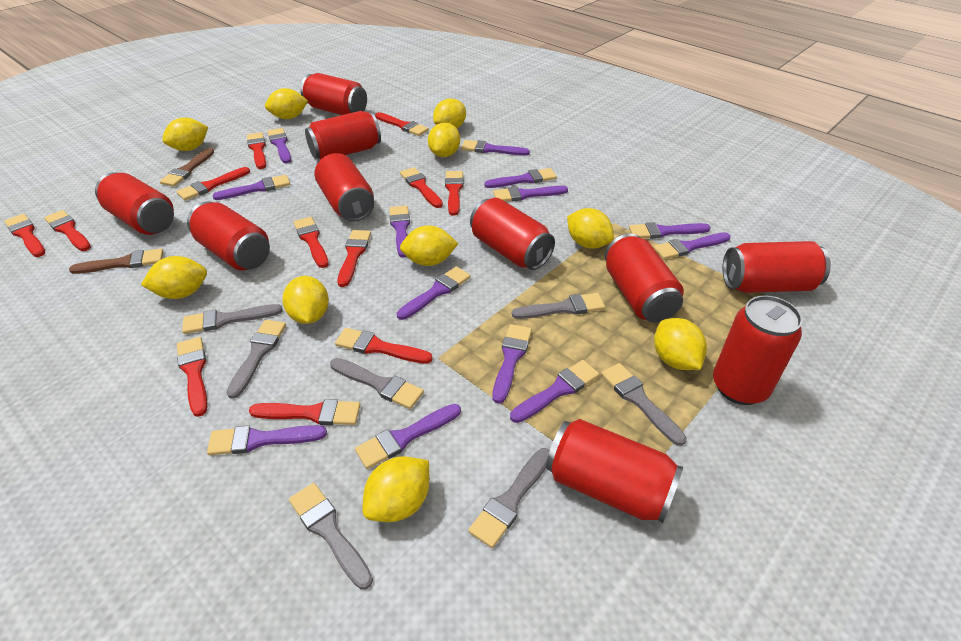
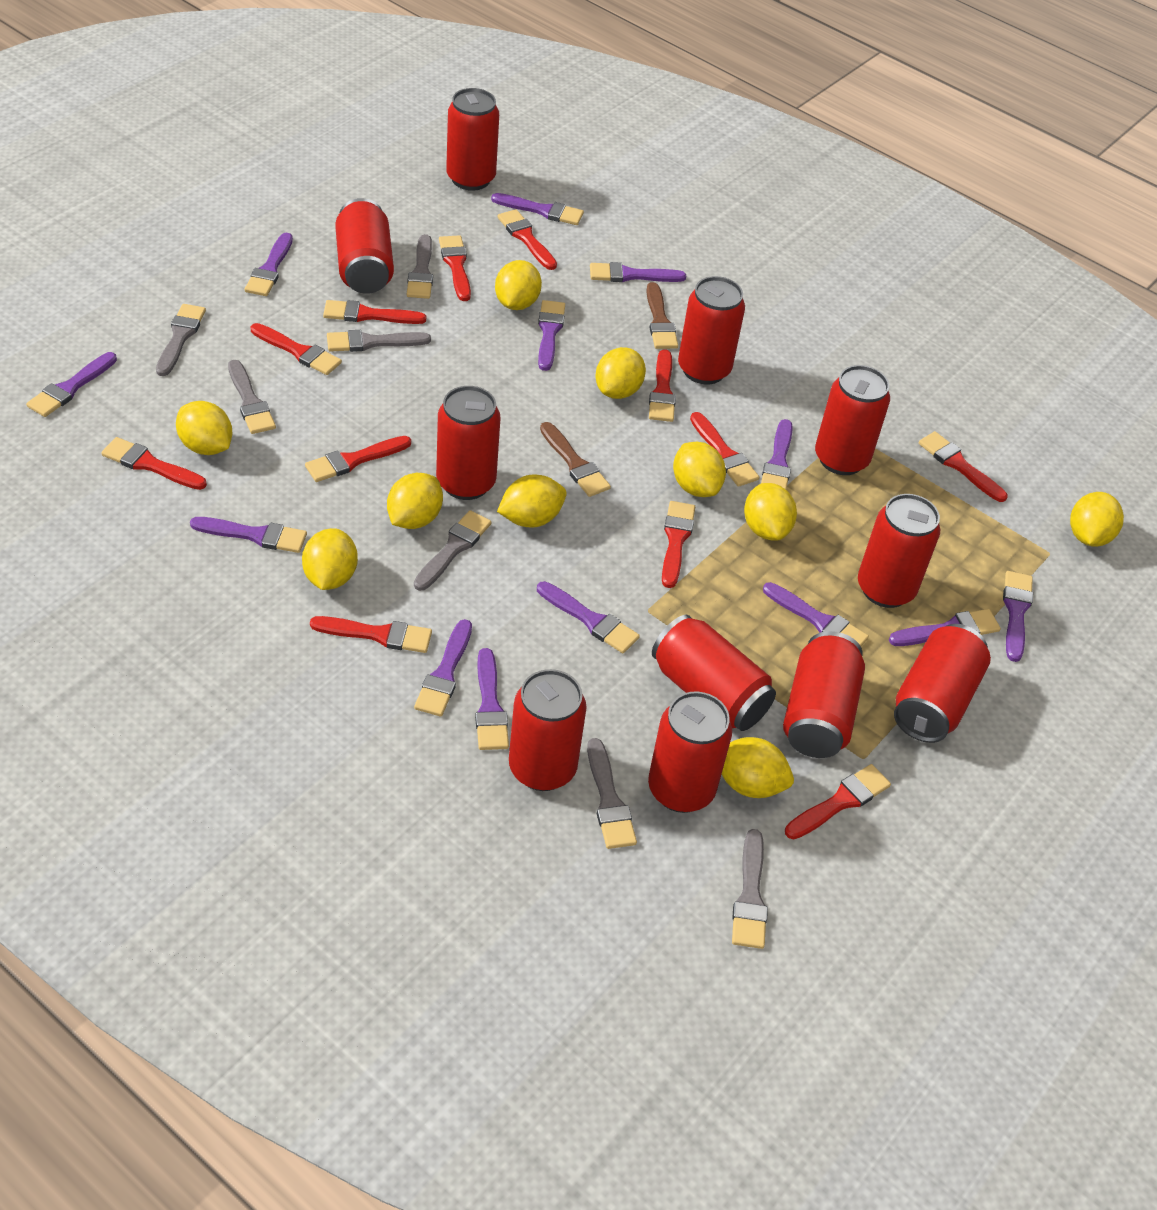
red can: [95,172,174,235] [187,201,270,270] [300,73,367,115] [305,111,381,159] [315,153,374,222] [470,198,555,270] [546,419,683,523] [605,233,684,322] [713,295,803,405] [723,241,831,293] = 10 -> [335,198,394,294] [436,386,500,500] [446,88,499,191] [509,669,587,791] [648,691,732,813] [652,615,776,731] [678,276,745,384] [783,631,865,758] [815,365,890,475] [858,494,940,608] [894,624,991,743] = 11

